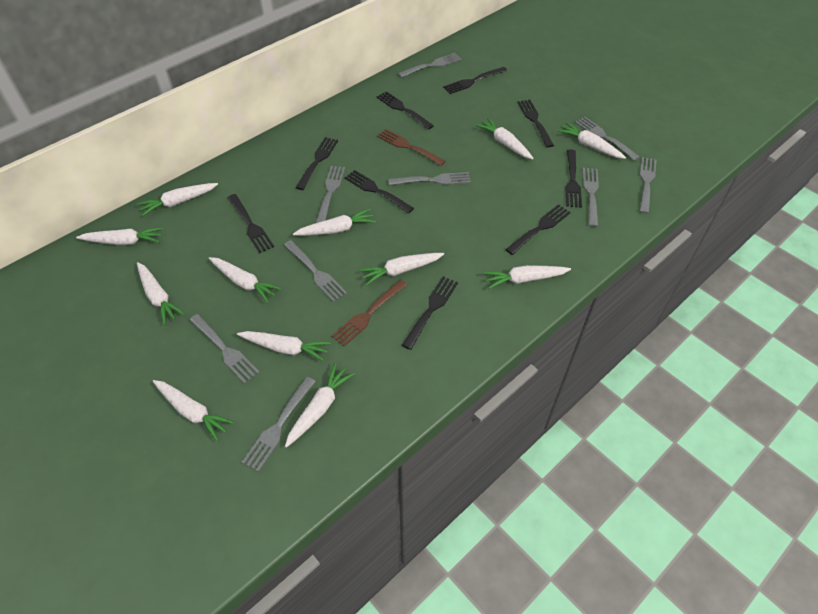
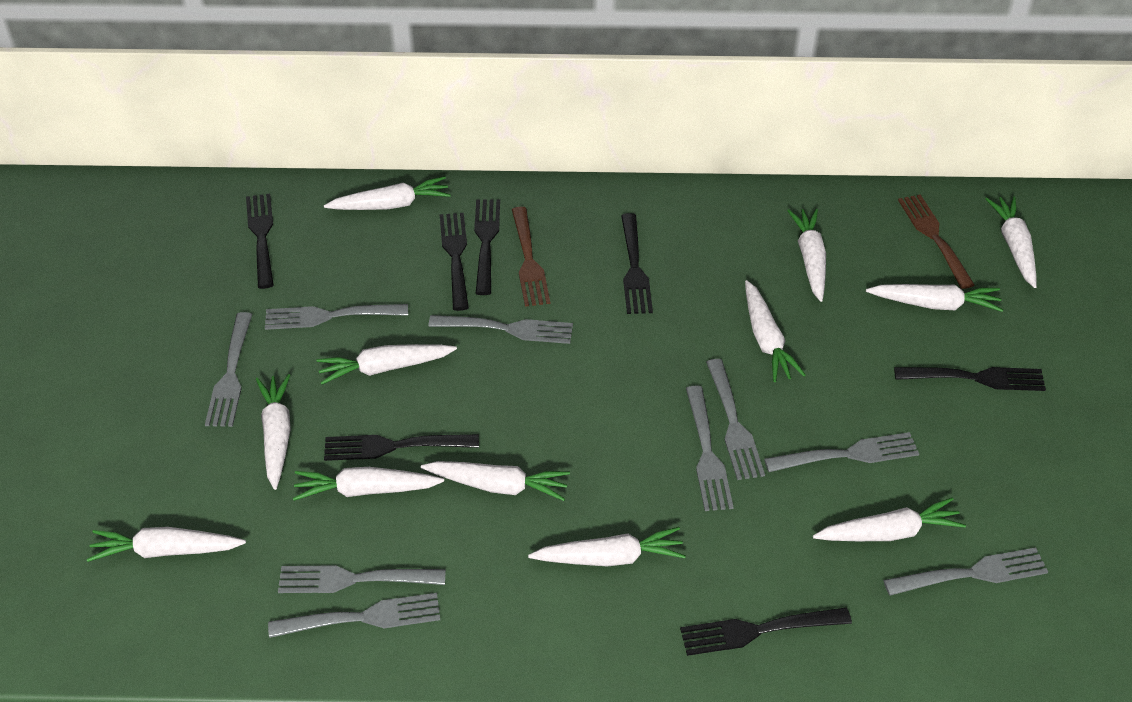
black fork: [228,194,274,253] [296,137,338,190] [344,170,414,213] [377,91,434,130] [402,276,458,350] [443,67,507,94] [505,204,571,255] [517,100,554,148] [565,149,582,208] = 9 -> [246,194,274,289] [324,434,479,461] [440,213,469,311] [474,199,500,295] [621,213,653,314] [680,607,852,656] [894,367,1046,391] = 7

